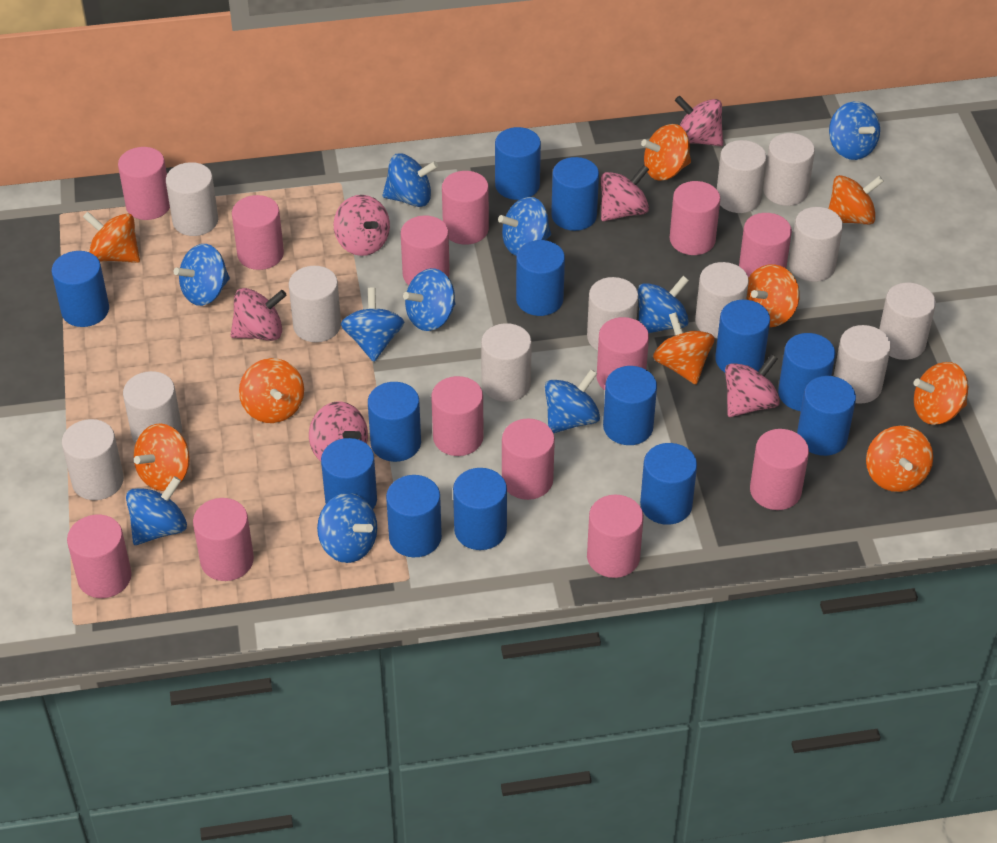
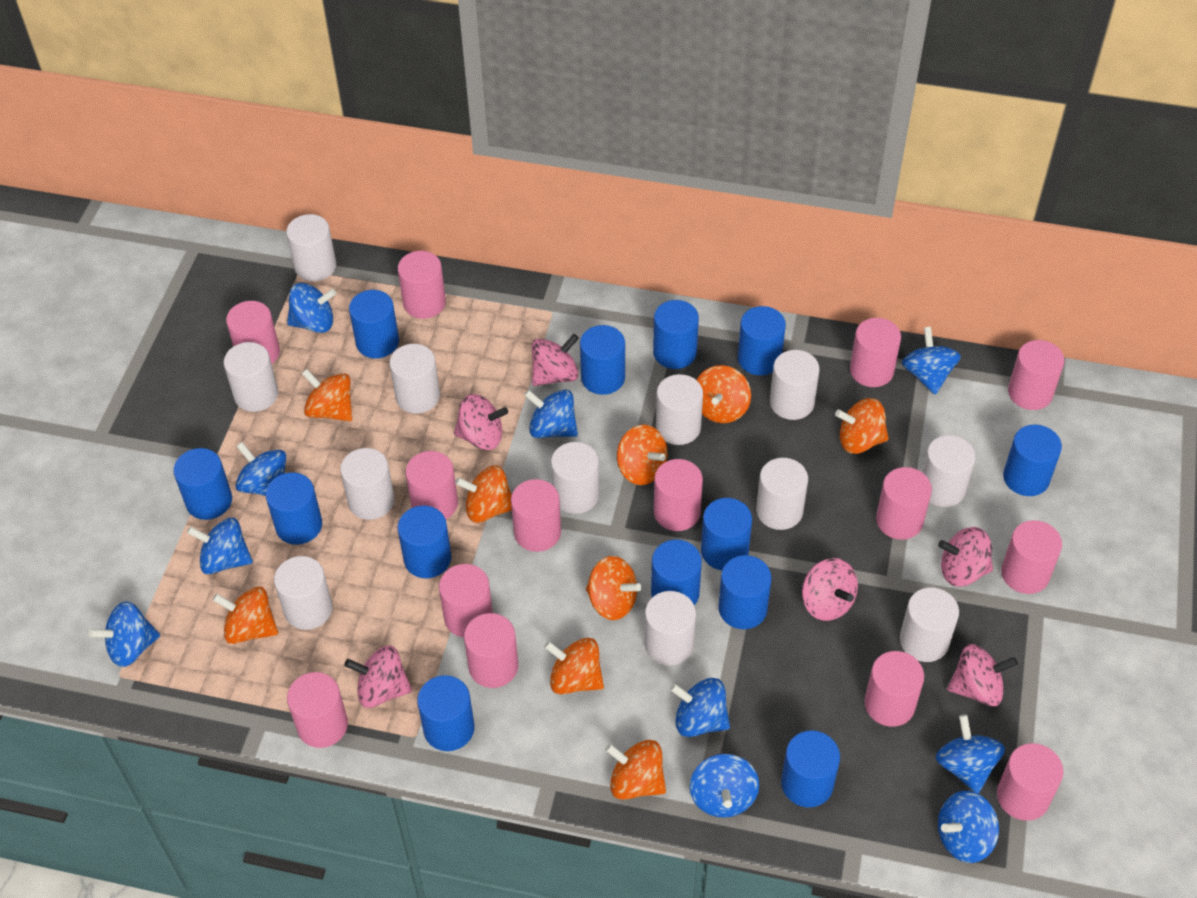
pink cylinder: [67,515,132,598] [118,147,170,220] [193,498,254,581] [232,195,284,270] [401,215,450,285] [431,376,484,456] [442,171,489,245] [502,419,555,500] [587,495,644,578] [597,317,649,390] [670,181,720,255] [739,213,792,278] [750,429,809,510] = 13 -> [226,301,280,364] [287,672,348,748] [398,251,446,319] [406,451,458,519] [439,564,493,638] [464,613,518,688] [511,479,561,552] [654,459,703,531] [850,318,901,387] [864,651,924,727] [876,467,932,540] [997,743,1064,821] [1001,520,1062,594] [1008,340,1065,410] = 14

